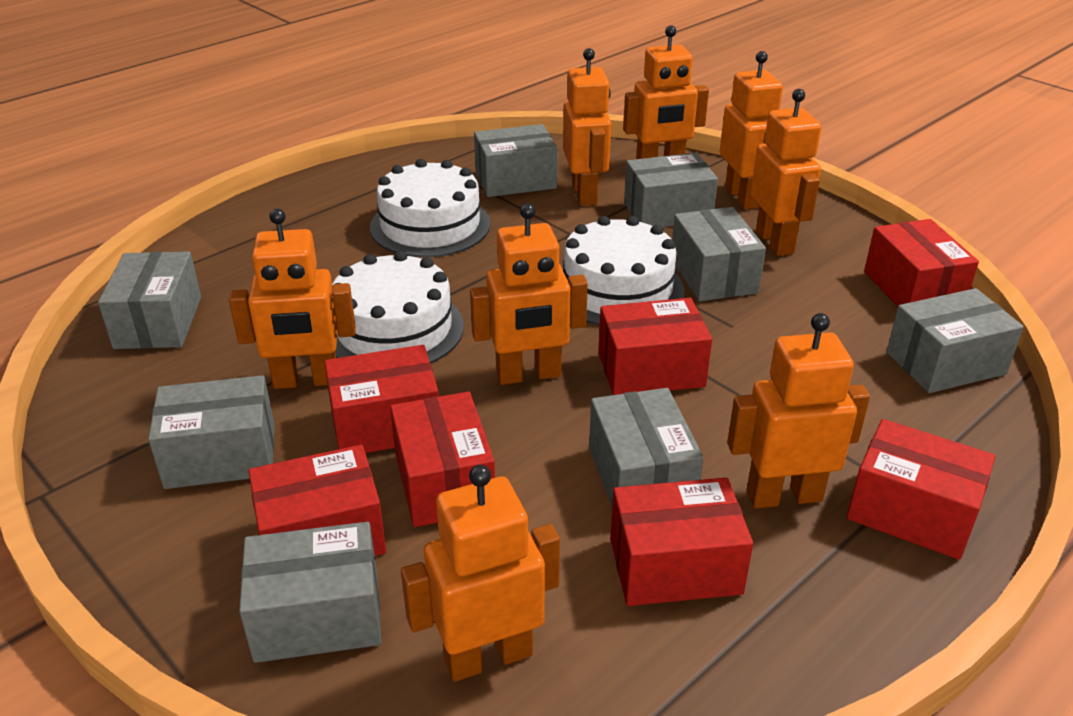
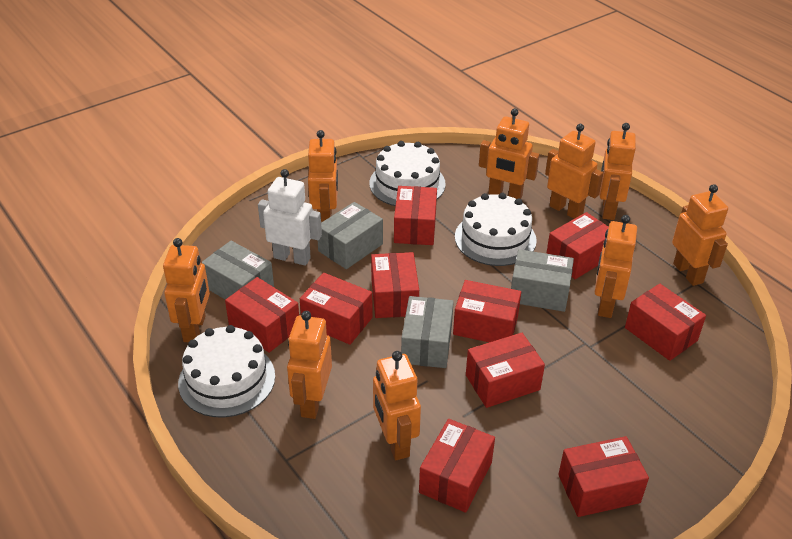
grey box: [98,251,201,349] [148,375,274,489] [239,522,381,663] [474,124,558,197] [589,388,703,507] [624,153,718,227] [672,207,766,301] [886,288,1024,393] = 8 -> [202,241,274,299] [318,202,383,269] [401,296,454,368] [511,249,574,312] = 4
orange robot: [229,209,356,389] [401,465,560,682] [470,203,588,385] [563,48,611,206] [623,26,709,159] [720,51,783,209] [727,313,870,509] [751,89,821,256] = 8 -> [163,238,210,342] [287,311,332,419] [308,130,338,223] [373,351,421,460] [479,108,540,199] [545,124,603,219] [595,215,637,318] [600,123,636,220] [672,184,728,286] = 9
red box: [249,445,386,556] [324,345,439,453] [390,392,495,527] [598,298,712,395] [610,478,753,606] [847,419,995,560] [864,219,979,307] = 7 -> [225,277,299,353] [300,273,373,345] [371,252,419,318] [394,186,437,245] [419,419,495,513] [453,280,521,342] [466,333,545,408] [546,212,609,279] [558,436,649,517] [625,284,706,361] = 10
white robot: none = 0 -> [258,169,322,266] = 1

